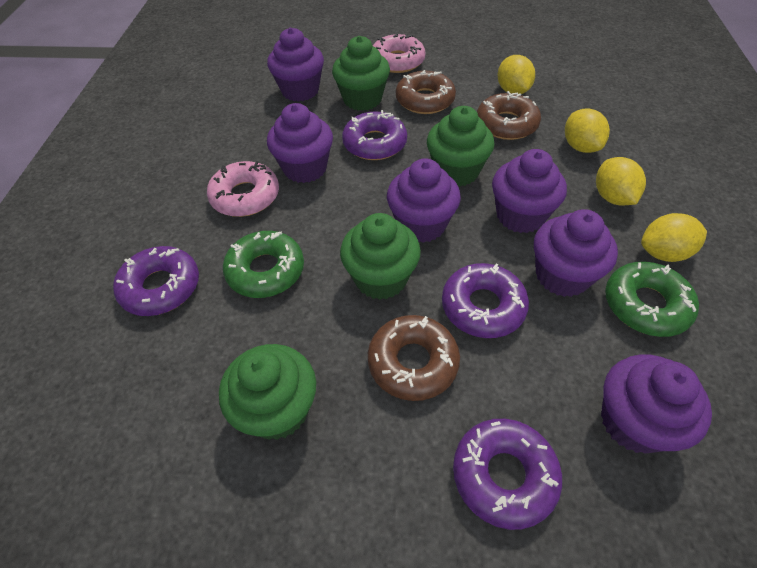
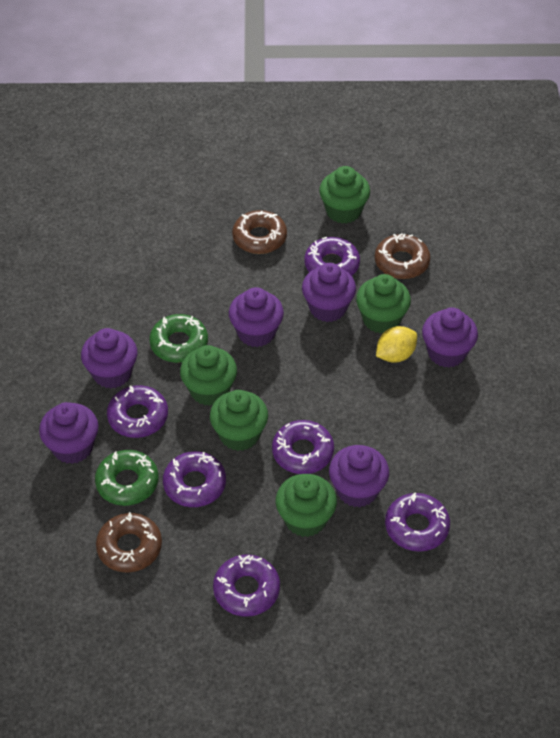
green cupcake: [219,344,316,440] [332,36,390,111] [340,213,421,300] [427,106,494,187] = 4 -> [180,345,237,406] [210,390,268,451] [276,474,337,537] [319,166,370,224] [356,274,411,334] = 5
pink donut: [207,161,279,217] [373,33,426,73] = 2 -> none = 0
purple donut: [113,246,199,316] [342,110,407,160] [442,263,529,338] [453,419,562,530] = 4 -> [107,385,168,438] [163,451,226,507] [213,554,280,617] [272,420,334,474] [304,237,360,276] [385,493,450,552] = 6
yellow lemon: [497,55,535,94] [565,108,610,153] [596,157,646,206] [641,213,707,262] = 4 -> [376,326,417,363] = 1

